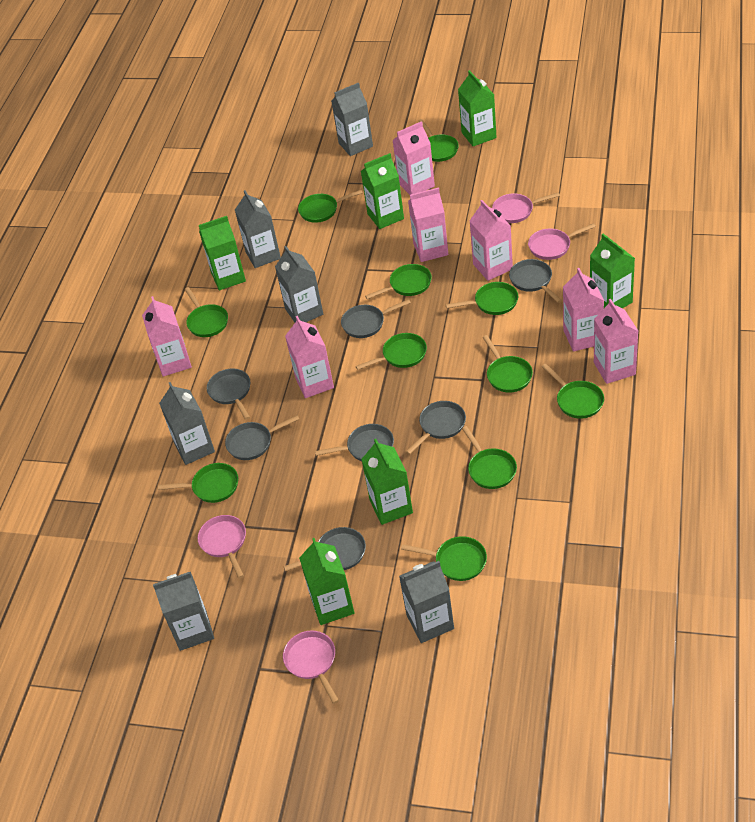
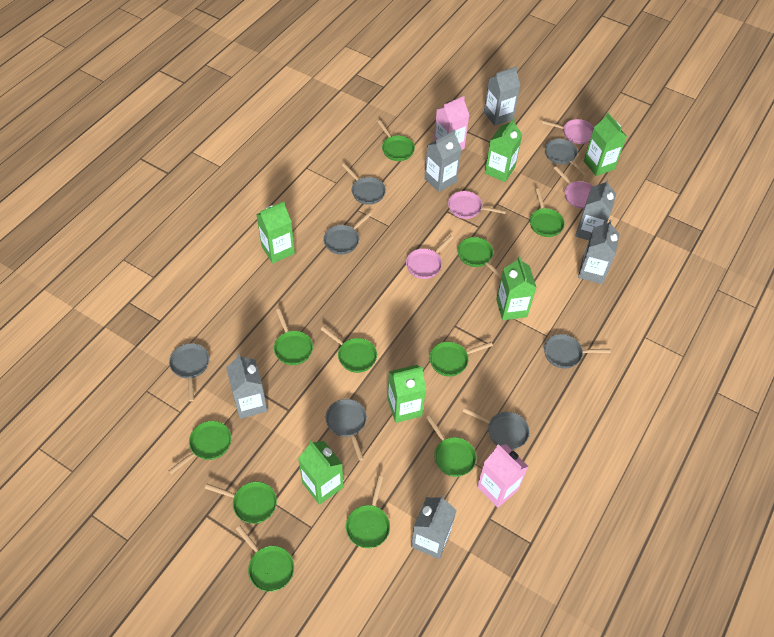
pink carton: [142,296,192,377] [285,316,334,398] [392,121,435,195] [408,187,448,262] [470,200,513,281] [563,268,604,352] [594,299,638,384] = 7 -> [434,96,469,150] [477,444,528,508] = 2

